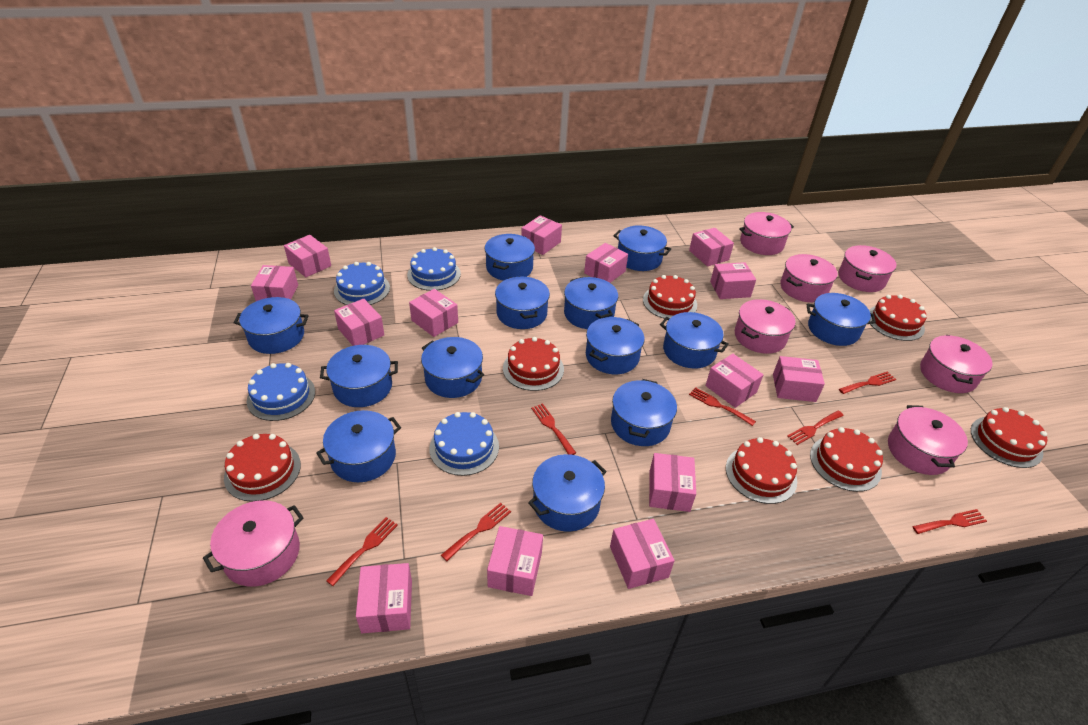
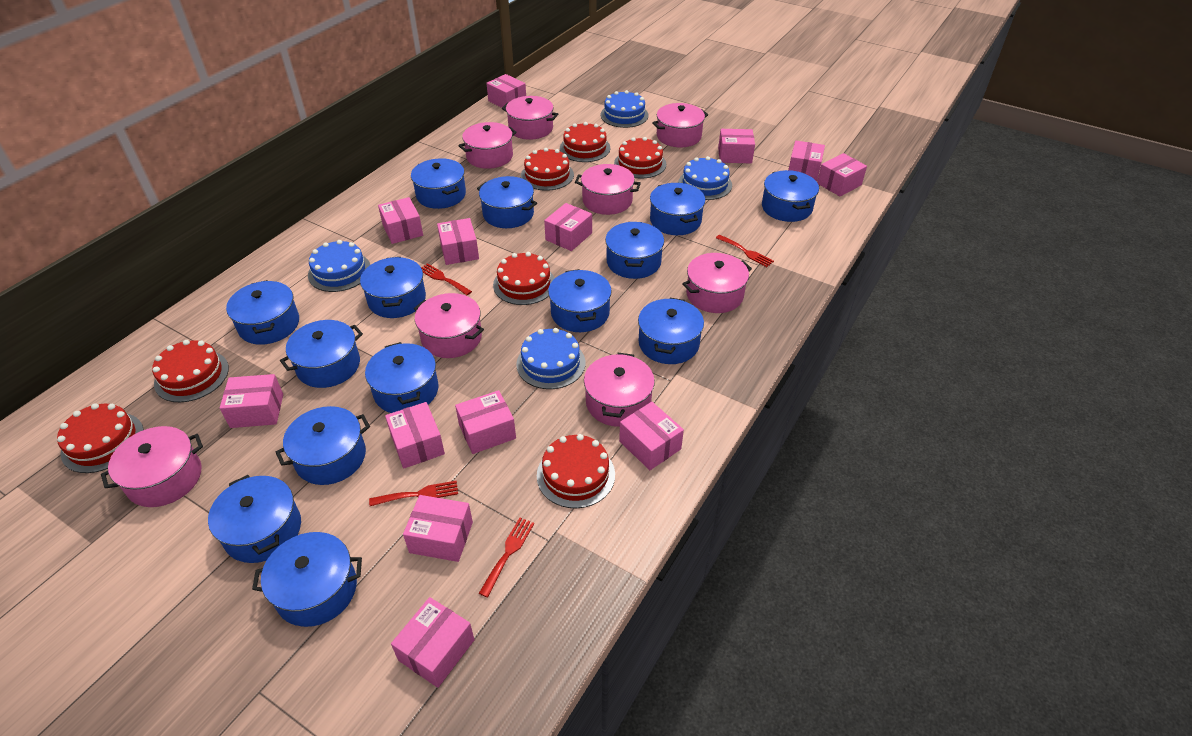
blue pot: [233,297,309,354] [316,410,401,482] [320,345,398,407] [421,337,484,398] [484,234,535,281] [495,276,550,329] [528,454,607,532] [564,277,618,329] [586,317,645,374] [611,379,677,446] [613,225,671,271] [660,312,729,369] [807,293,876,346] = 13 -> [208,475,301,563] [226,280,299,345] [252,532,362,627] [276,406,370,485] [280,320,363,388] [360,257,426,318] [365,342,439,413] [411,158,466,209] [477,176,537,228] [548,269,612,332] [605,222,664,279] [638,298,704,364] [650,183,705,235] [762,170,819,222] = 14
pink box: [251,265,298,301] [284,235,331,277] [334,299,384,346] [356,563,412,633] [409,289,458,337] [487,526,543,596] [521,215,562,255] [584,243,628,283] [610,519,675,589] [649,453,696,512] [689,228,734,267] [706,354,763,408] [710,262,756,299] [773,356,825,402] = 14 -> [220,374,283,428] [378,197,423,244] [385,402,445,469] [391,597,474,688] [403,495,473,562] [437,218,479,265] [455,390,516,454] [486,74,526,109] [544,203,592,251] [619,402,684,470] [718,129,755,163] [788,141,825,181] [817,153,867,197] = 13
pink pot: [203,500,303,587] [735,299,796,354] [739,212,794,255] [780,254,838,302] [839,245,897,292] [888,405,968,475] [920,335,993,393] = 7 -> [101,426,203,507] [414,293,484,358] [458,122,517,169] [502,96,558,140] [575,164,641,215] [584,353,655,427] [652,103,708,147] [682,253,752,313] = 8
red fork: [326,517,398,586] [441,503,511,561] [531,403,576,455] [689,387,756,426] [787,411,844,445] [839,371,896,394] [912,509,987,534] = 7 -> [369,480,458,506] [421,263,472,295] [479,518,534,598] [716,235,774,267] = 4

